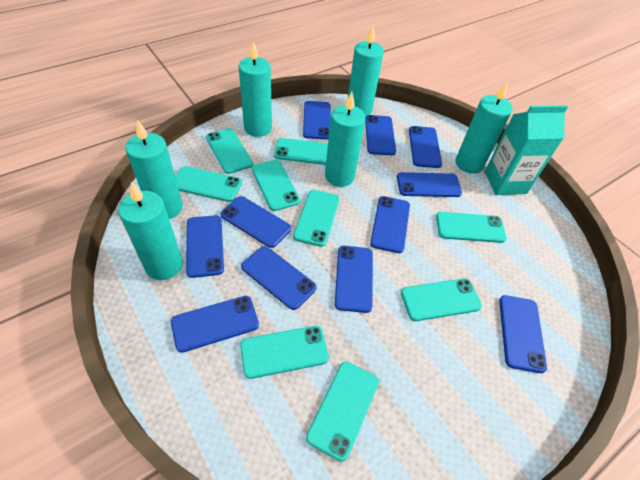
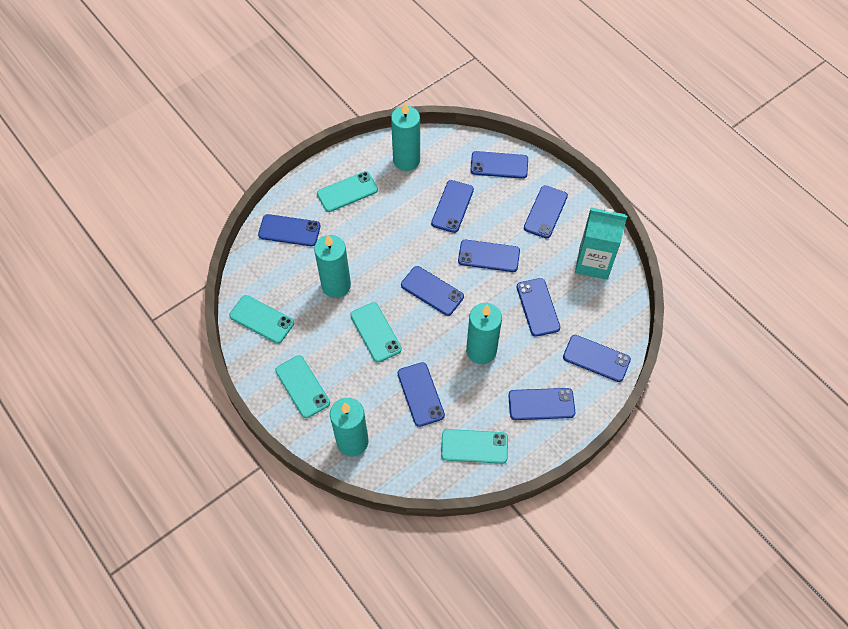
blue phone: [171,296,259,353] [186,215,224,278] [220,196,291,248] [241,246,317,310] [303,101,331,139] [335,246,373,313] [365,115,396,155] [370,196,410,253] [397,172,462,197] [409,126,442,168] [499,295,547,373] = 11 -> [258,214,321,246] [397,362,445,427] [401,266,464,316] [431,180,474,233] [458,240,520,272] [470,151,528,179] [508,388,575,420] [517,278,560,337] [524,185,568,238] [563,335,631,382] = 10
turquoise candle: [118,182,183,280] [125,120,183,219] [239,42,272,137] [325,92,366,187] [348,27,384,117] [456,82,513,174] = 6 -> [314,234,351,298] [330,398,368,457] [391,102,420,171] [466,303,502,364] = 4
turquoise phone: [175,166,242,202] [206,128,253,174] [240,326,329,379] [251,160,300,211] [274,138,328,165] [293,190,340,247] [306,362,379,462] [401,278,482,321] [436,212,507,243] = 9 -> [229,295,294,344] [275,355,330,418] [317,171,378,212] [350,302,402,363] [441,429,508,464] = 5

